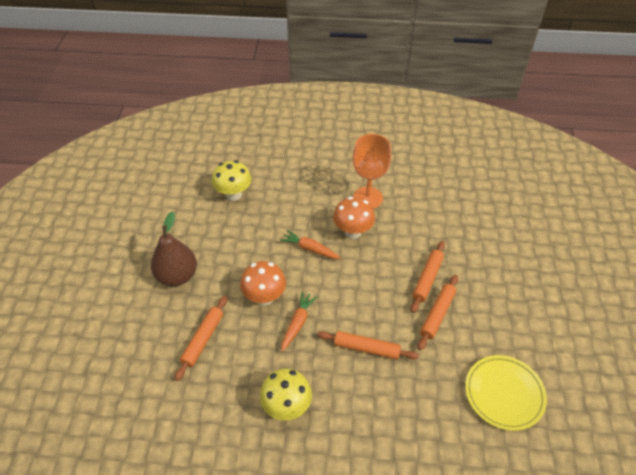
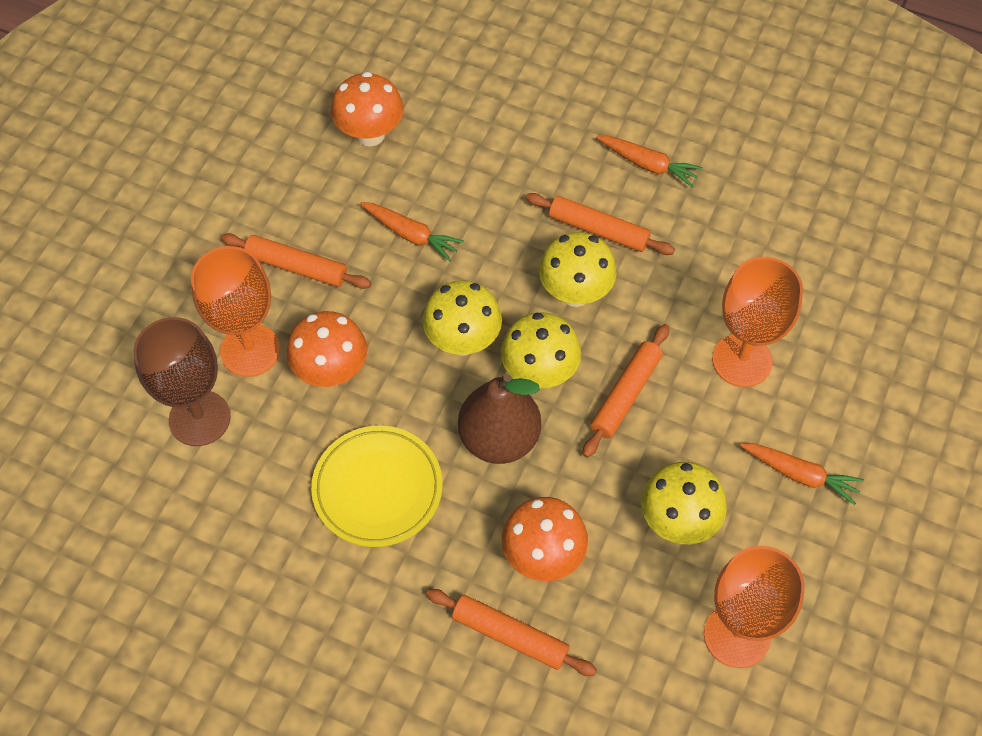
brown goblet: none = 0 -> [133,317,231,446] = 1
orange carrot: [280,230,341,259] [281,292,317,352] = 2 -> [360,202,464,262] [596,136,703,187] [740,443,864,505] = 3
orange goblet: [353,134,391,209] = 1 -> [191,246,280,377] [704,546,805,668] [712,257,803,387] = 3
orange mushroom: [240,261,286,305] [333,197,375,239] = 2 -> [287,311,367,387] [331,72,404,146] [502,497,588,581] = 3
yellow mushroom: [212,160,251,201] [260,368,312,421] = 2 -> [423,280,502,355] [501,312,581,388] [539,232,617,307] [641,462,727,544] = 4

